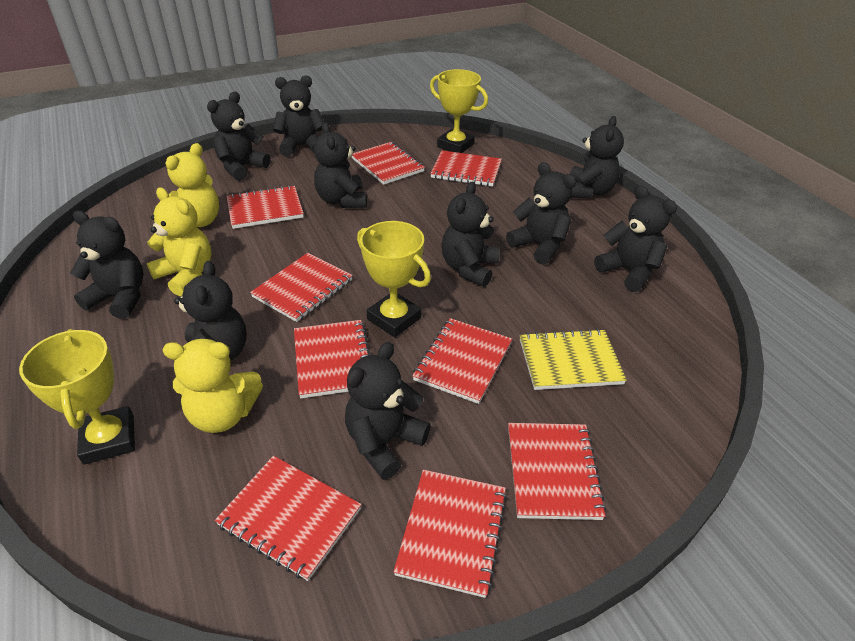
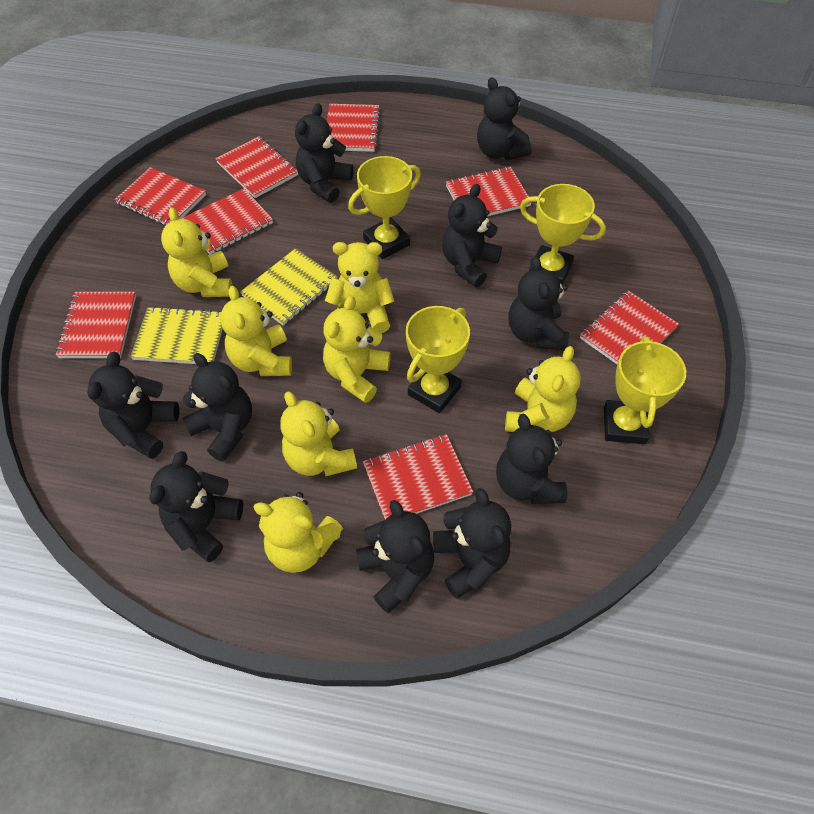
red notebook: [215,456,361,581] [226,185,304,229] [250,253,353,322] [294,320,370,398] [352,142,425,185] [393,470,507,598] [412,318,512,404] [430,150,502,186] [508,423,607,520] = 9 -> [55,292,136,358] [115,167,206,226] [181,188,273,254] [216,136,298,198] [327,104,381,152] [363,434,473,519] [446,167,532,216] [580,291,679,364] = 8
yellow notebook: [520,329,627,390] = 1 -> [130,306,223,364] [240,248,338,326] = 2
yellow teddy bear: [147,187,211,296] [162,339,263,433] [165,143,219,227] = 3 -> [161,207,232,297] [220,286,292,376] [254,492,343,573] [280,391,357,476] [323,296,391,403] [325,242,394,333] [505,346,581,432] = 7
yellow trophy: [19,329,135,465] [357,221,431,337] [430,69,488,153] = 3 -> [348,156,421,259] [406,306,470,413] [520,184,606,285] [604,336,686,444] = 4

